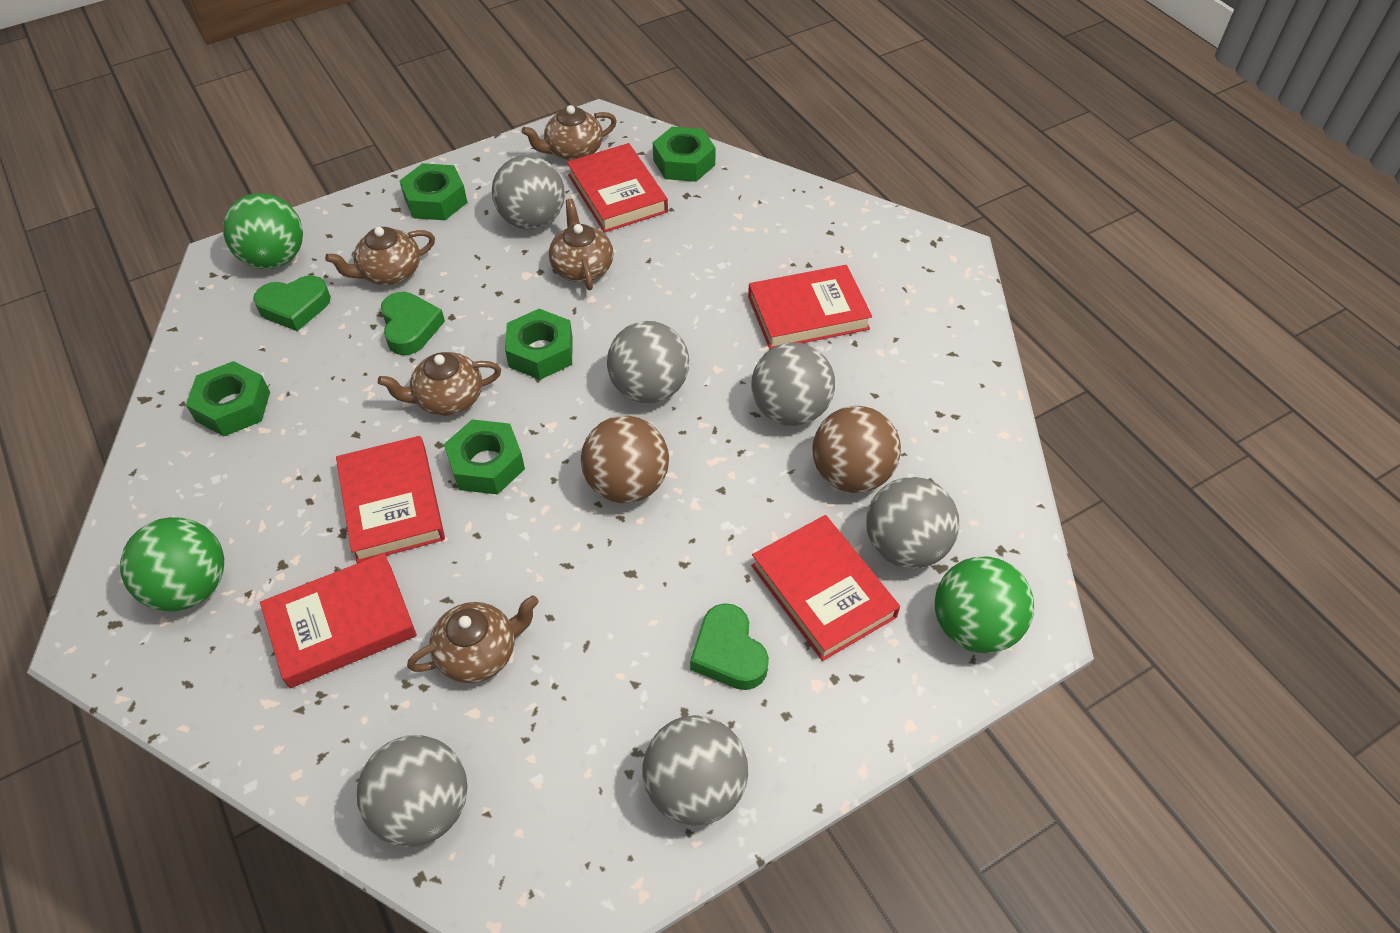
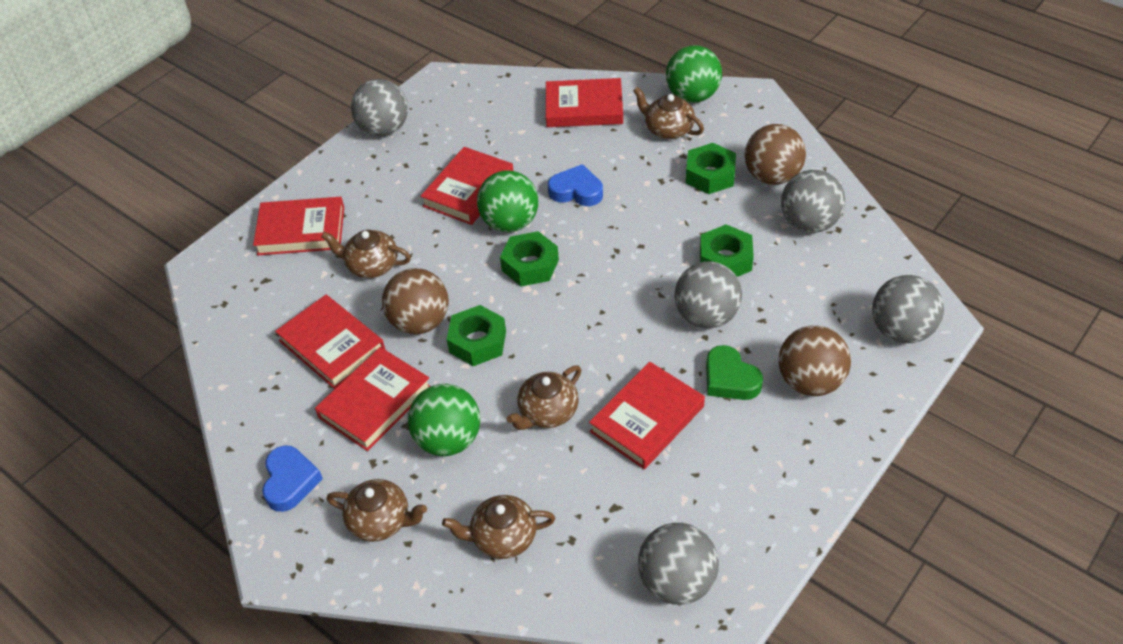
blue heart: none = 0 -> [262,445,323,512] [548,164,603,206] = 2
brown ball: [581,416,669,503] [813,406,901,493] = 2 -> [382,268,449,334] [745,124,806,185] [779,325,851,396] = 3
green heart: [253,276,331,331] [381,292,445,355] [690,603,769,690] = 3 -> [706,345,763,400] = 1
green nut: [186,361,270,436] [399,163,468,220] [444,419,525,495] [505,309,573,380] [653,127,716,182] = 5 -> [447,305,506,366] [500,231,559,286] [686,143,736,194] [700,224,754,277] = 4
grey ball: [357,735,468,847] [492,155,565,229] [607,321,689,403] [643,715,748,826] [751,342,835,426] [866,477,959,568] = 6 -> [351,79,408,136] [638,523,719,605] [674,261,742,329] [781,170,845,233] [872,275,944,343] = 5
red book: [260,553,417,688] [336,436,445,563] [567,143,668,233] [748,265,872,349] [751,515,900,661] = 5 -> [253,197,344,255] [275,295,385,389] [315,347,430,451] [420,147,513,225] [546,78,623,127] [589,362,705,469] = 6

